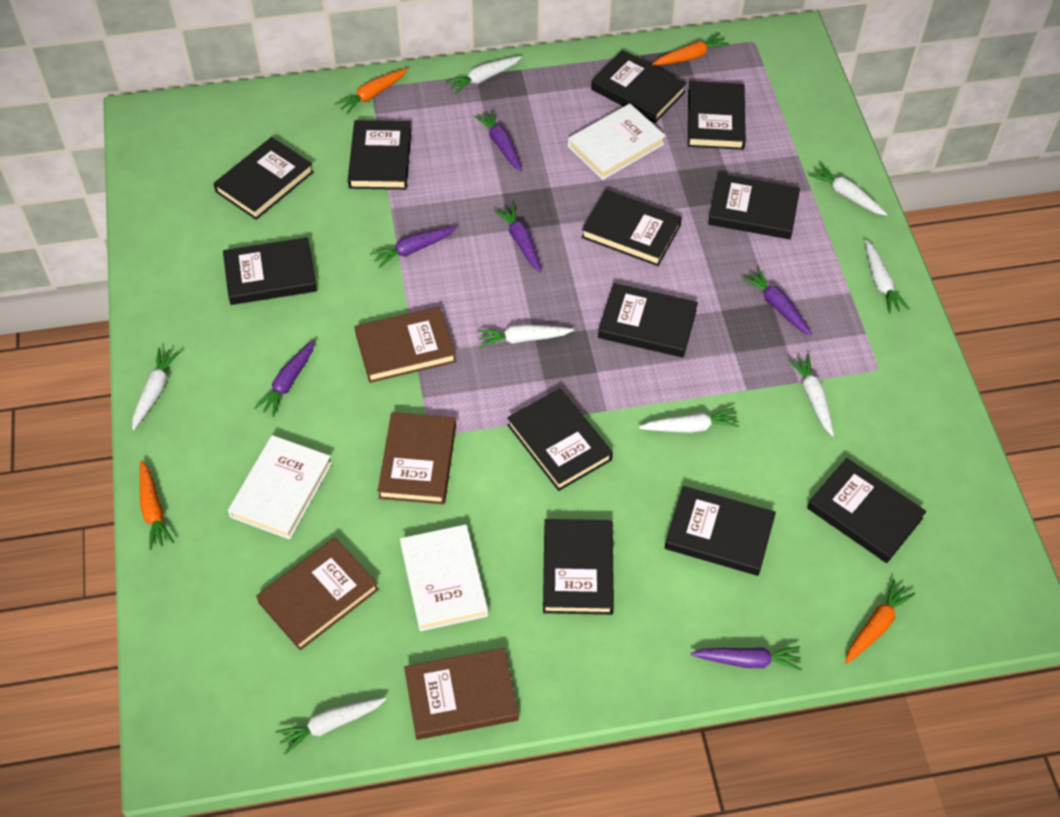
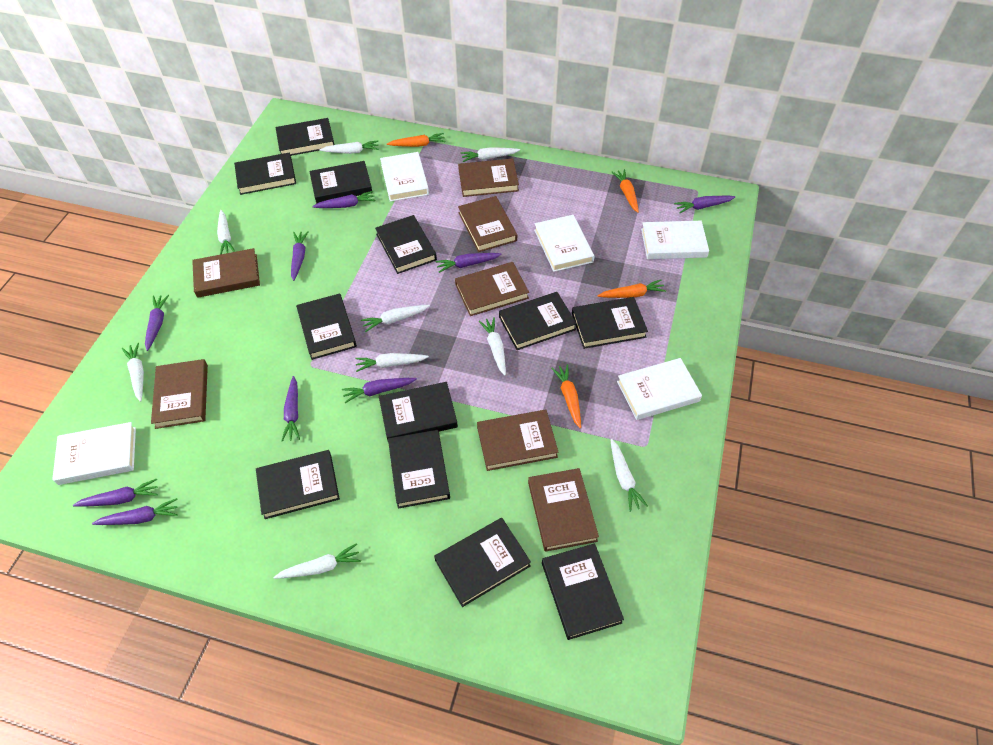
brown book: [256,538,379,650] [354,306,456,383] [378,412,456,504] [404,648,519,740] = 4 -> [151,359,208,429] [192,248,260,298] [455,262,529,316] [458,158,519,197] [458,196,517,252] [477,410,558,471] [528,468,599,552] = 7
purple carrot: [254,339,315,417] [370,226,457,268] [474,110,522,171] [494,203,542,272] [690,646,802,671] [742,268,812,335] = 6 -> [73,479,158,507] [92,498,178,525] [145,295,169,351] [281,376,300,442] [291,231,308,281] [312,191,375,208] [342,378,417,403] [435,253,502,273] [674,196,735,213] = 9
white book: [228,435,332,540] [400,524,488,631] [568,103,666,180] = 3 -> [52,422,136,485] [380,152,429,202] [534,215,594,272] [617,358,702,420] [641,221,709,259] = 5
white carrot: [132,348,180,430] [275,697,386,755] [445,56,522,95] [477,324,574,348] [639,408,739,433] [787,354,834,437] [808,164,888,216] [865,240,909,314] = 8 -> [122,343,144,402] [217,210,235,255] [273,543,361,579] [320,141,379,154] [355,353,429,372] [361,305,430,332] [461,147,520,162] [479,317,506,375] [610,439,648,511] = 9

